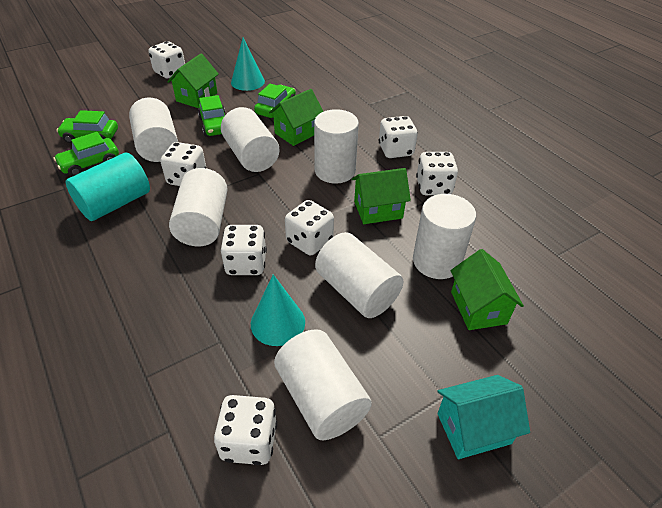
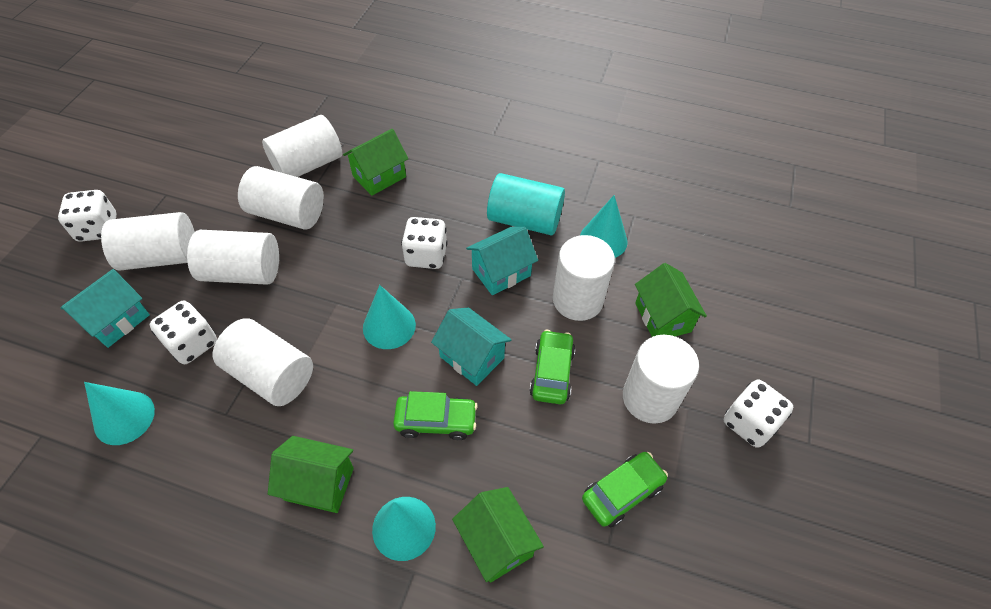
green car: [53,132,119,176] [57,110,118,143] [198,95,226,137] [254,84,296,118] = 4 -> [393,391,478,440] [530,330,575,404] [582,452,668,528] = 3
turquoise cone: [231,38,265,91] [251,274,305,346] = 2 -> [84,382,155,445] [363,285,416,349] [372,497,436,561] [580,195,628,258] = 4
turquoise house: [437,375,530,459] = 1 -> [61,269,150,348] [431,307,512,386] [466,227,538,295] = 3
white dice: [148,41,185,79] [161,142,206,186] [214,395,277,465] [221,225,267,275] [285,200,334,255] [379,116,418,158] [416,152,458,195] = 7 -> [58,190,117,242] [150,301,217,364] [401,217,448,269] [724,379,793,448] = 4

